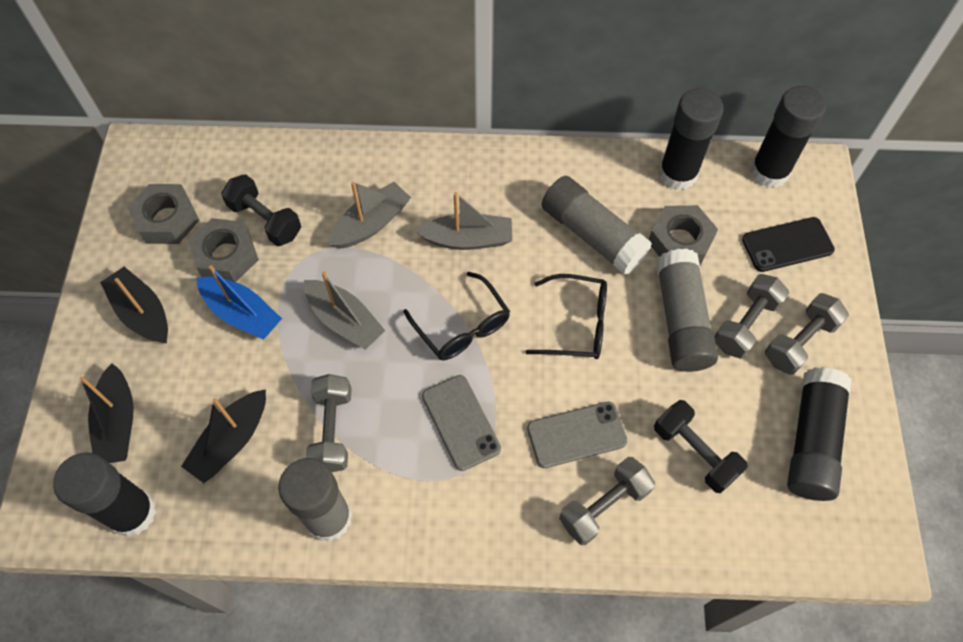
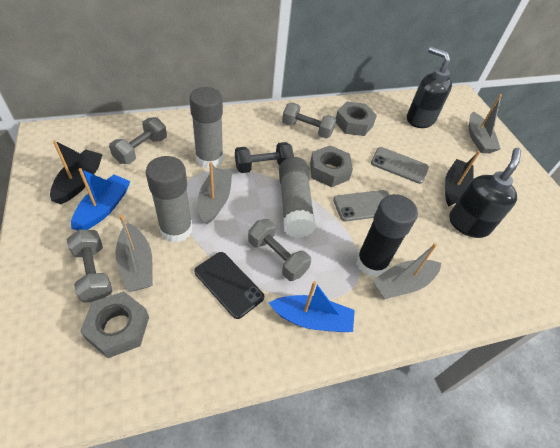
black boat: [80,363,134,463] [100,267,168,343] [181,389,266,483] = 3 -> [50,140,103,205] [445,151,480,207] = 2
black dumbbell: [221,174,301,246] [654,400,748,493] = 2 -> [235,142,294,173] = 1
black glasses: [403,272,510,360] [526,274,607,359] = 2 -> none = 0
black glue stick: [53,452,156,537] [659,88,723,190] [750,86,826,188] [787,367,852,501] = 4 -> [356,194,418,277] = 1
black soap dispenser: none = 0 -> [407,47,452,128] [449,148,521,238] = 2
blue boat: [197,265,282,340] = 1 -> [71,168,131,231] [269,281,355,332] = 2
grey boat: [304,271,385,350] [328,182,411,249] [415,192,512,250] = 3 -> [116,215,153,292] [198,162,232,225] [372,243,441,299] [469,94,502,153] = 4

